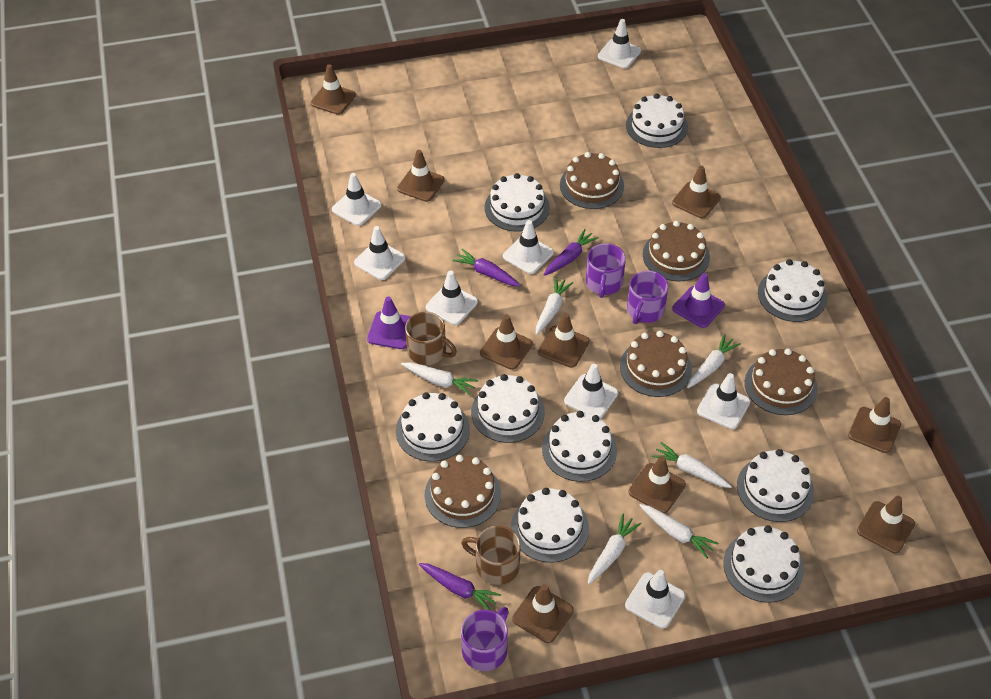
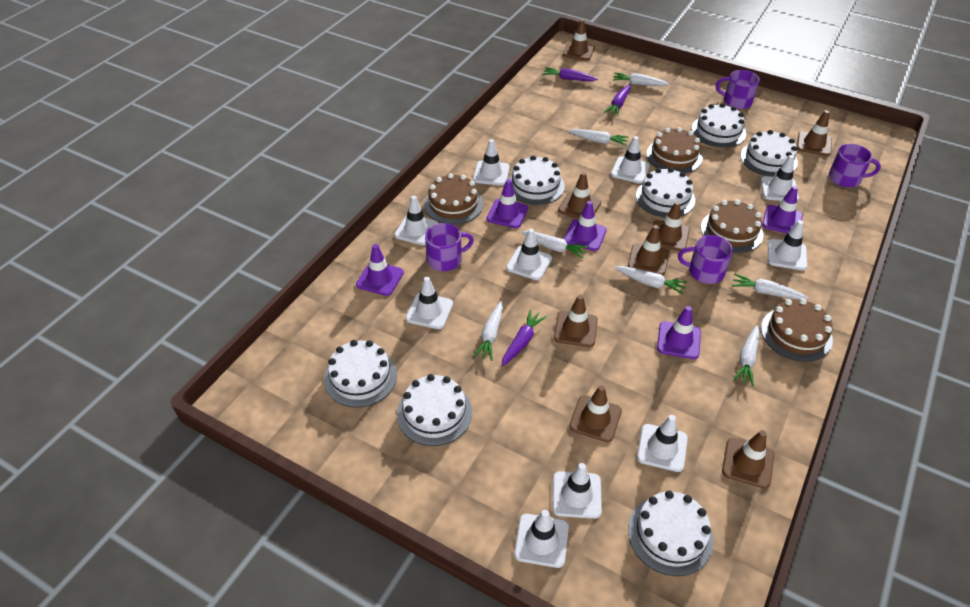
brown cake: [424,455,501,528] [560,152,624,209] [620,331,692,397] [643,221,710,281] [745,348,818,415] = 5 -> [424,173,483,225] [646,127,703,173] [701,199,763,253] [761,298,833,362] = 4
brown mug: [405,312,457,365] [461,526,521,585] = 2 -> none = 0
brown traffic cone: [311,64,356,115] [397,150,445,202] [480,315,532,370] [512,584,574,643] [538,313,590,368] [628,456,686,513] [672,166,721,218] [848,397,901,453] [857,496,915,554] = 9 -> [554,295,598,347] [558,172,601,219] [563,19,595,61] [569,385,622,442] [628,225,669,275] [653,201,690,251] [722,430,774,489] [797,110,832,156] = 8
purple mug: [461,607,509,671] [586,243,626,298] [627,271,668,324] = 3 -> [425,223,474,271] [678,235,733,284] [716,70,760,109] [829,144,881,187] = 4
purple traffic cone: [367,296,411,349] [672,273,725,328] = 2 -> [356,244,404,296] [487,179,528,228] [564,201,607,251] [657,306,701,359] [762,186,803,234] = 5
white cake: [396,392,470,462] [471,374,545,443] [485,173,550,232] [511,488,589,563] [542,411,617,482] [626,93,688,148] [723,525,804,603] [737,449,814,522] [758,259,827,322] = 9 -> [324,340,397,407] [397,374,472,446] [509,155,565,205] [628,490,714,576] [636,168,695,218] [692,103,746,148] [740,130,798,177] = 7
white carrot: [401,362,478,395] [536,277,573,335] [588,513,641,584] [639,504,718,558] [652,442,732,488] [687,334,741,388] = 6 -> [473,301,503,361] [521,231,589,259] [568,129,629,146] [613,72,669,86] [614,266,687,295] [732,273,809,299] [733,325,760,387] = 7
white traffic cone: [332,173,382,226] [354,226,406,280] [426,271,478,325] [503,220,554,274] [564,364,618,419] [598,19,641,69] [625,570,685,629] [697,373,750,429] = 8 -> [394,195,439,245] [406,277,453,329] [473,139,510,186] [506,229,552,280] [514,510,569,568] [553,463,602,519] [611,136,650,184] [637,415,688,472] [760,155,799,201] [768,220,807,270] = 10

